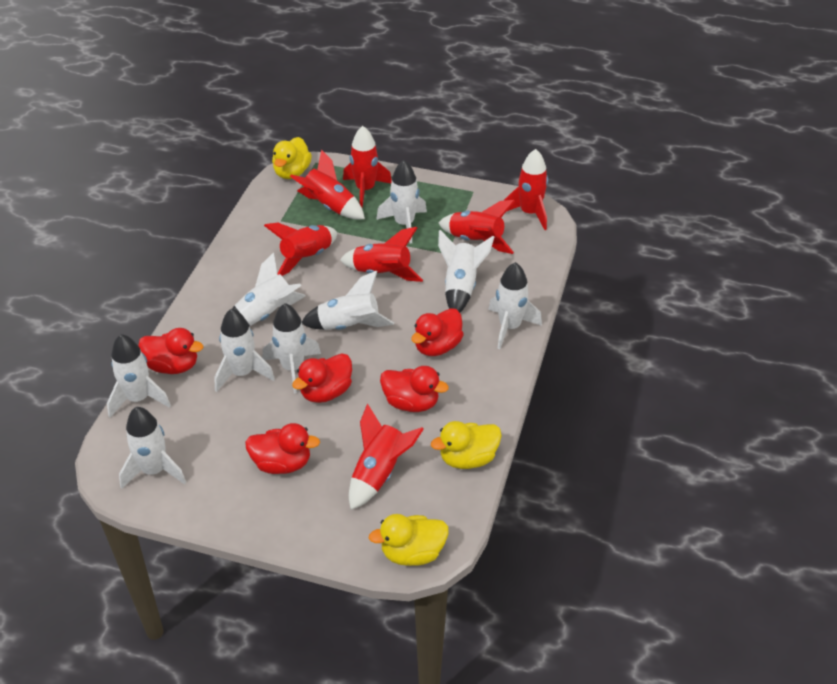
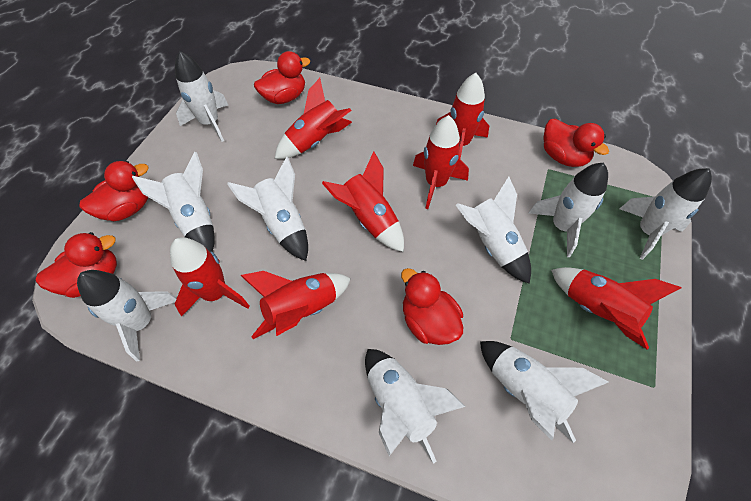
yellow duck: [272,137,312,179] [369,514,449,566] [431,421,502,469] = 3 -> none = 0

